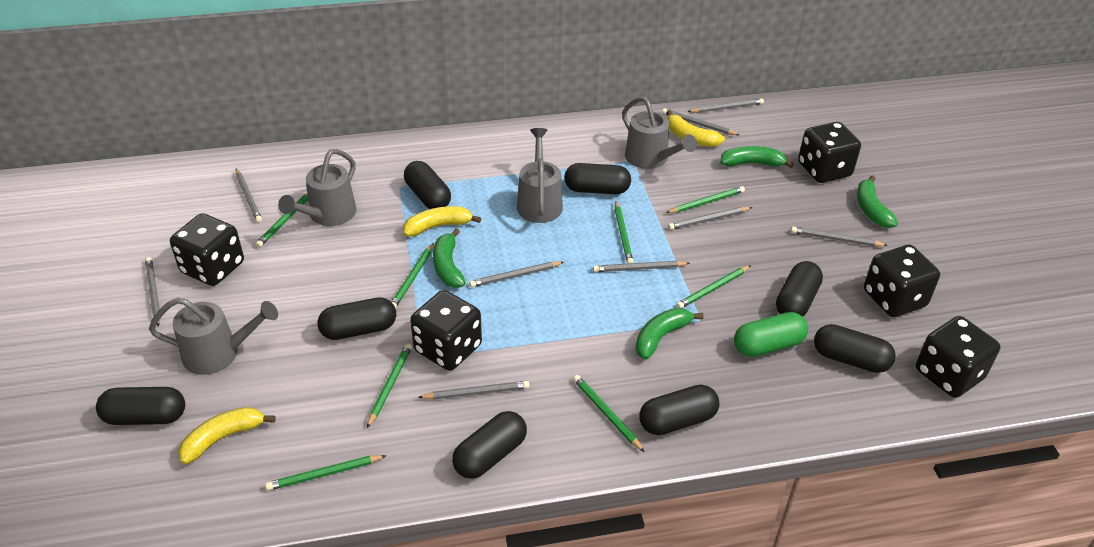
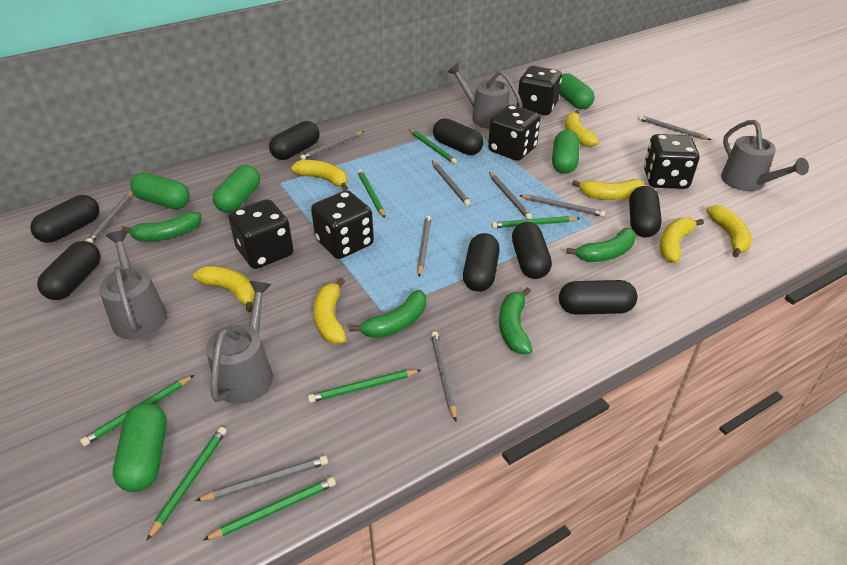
green capsule: [734,312,808,357] = 1 -> [113,403,167,492] [130,173,190,209] [213,165,260,213] [552,130,580,174] [559,73,595,109] = 5
green pencil: [256,194,308,247] [265,455,387,491] [367,343,412,428] [391,243,434,308] [573,375,644,452] [615,201,633,264] [666,186,745,213] [676,265,751,308] = 8 -> [80,375,194,446] [146,427,227,541] [203,477,336,540] [308,369,421,403] [357,170,385,218] [409,129,457,164] [492,216,580,228] = 7
yellow banana: [178,407,276,464] [403,206,481,237] [666,110,725,147] = 3 -> [193,266,255,312] [291,160,348,191] [313,278,347,344] [565,110,599,147] [572,179,644,200] [660,217,704,263] [706,205,752,257] = 7

